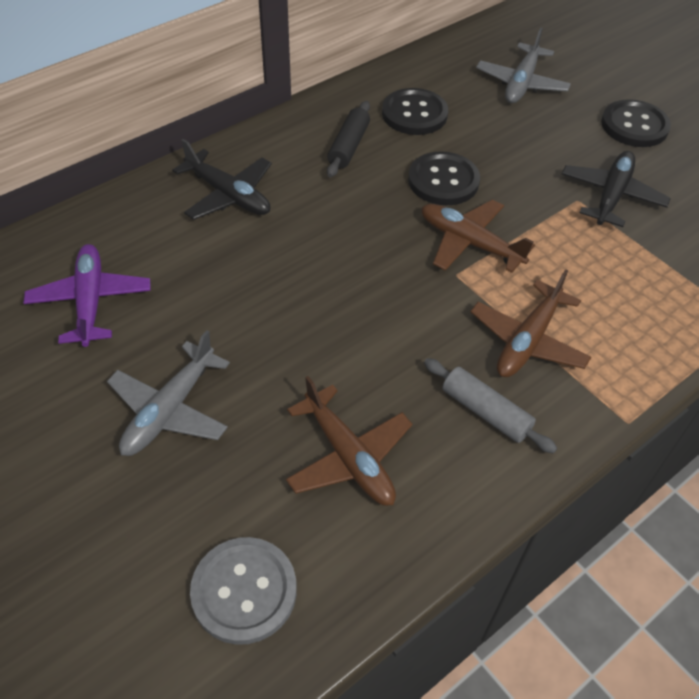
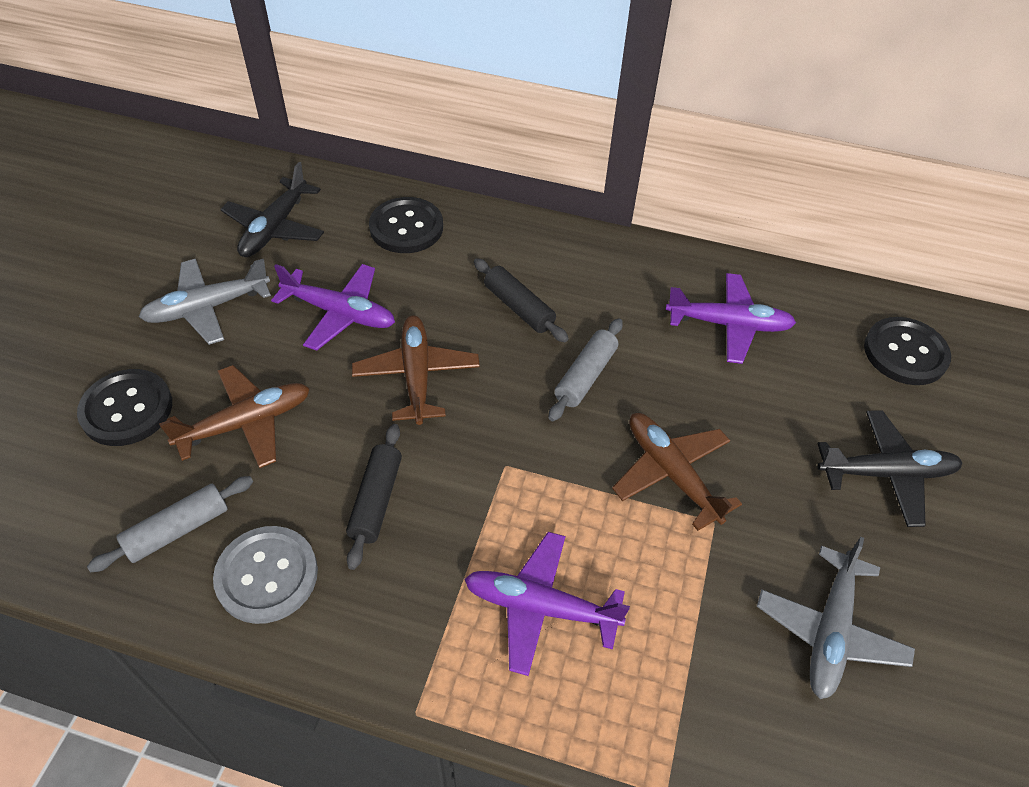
black rolling pin: [327,101,370,177] = 1 -> [346,424,402,570] [474,258,569,342] = 2
grey rolling pin: [424,358,557,454] = 1 -> [87,476,253,572] [549,318,623,421] = 2
purple plane: [24,244,151,347] = 1 -> [271,264,395,351] [465,532,630,676] [666,273,796,364] = 3

